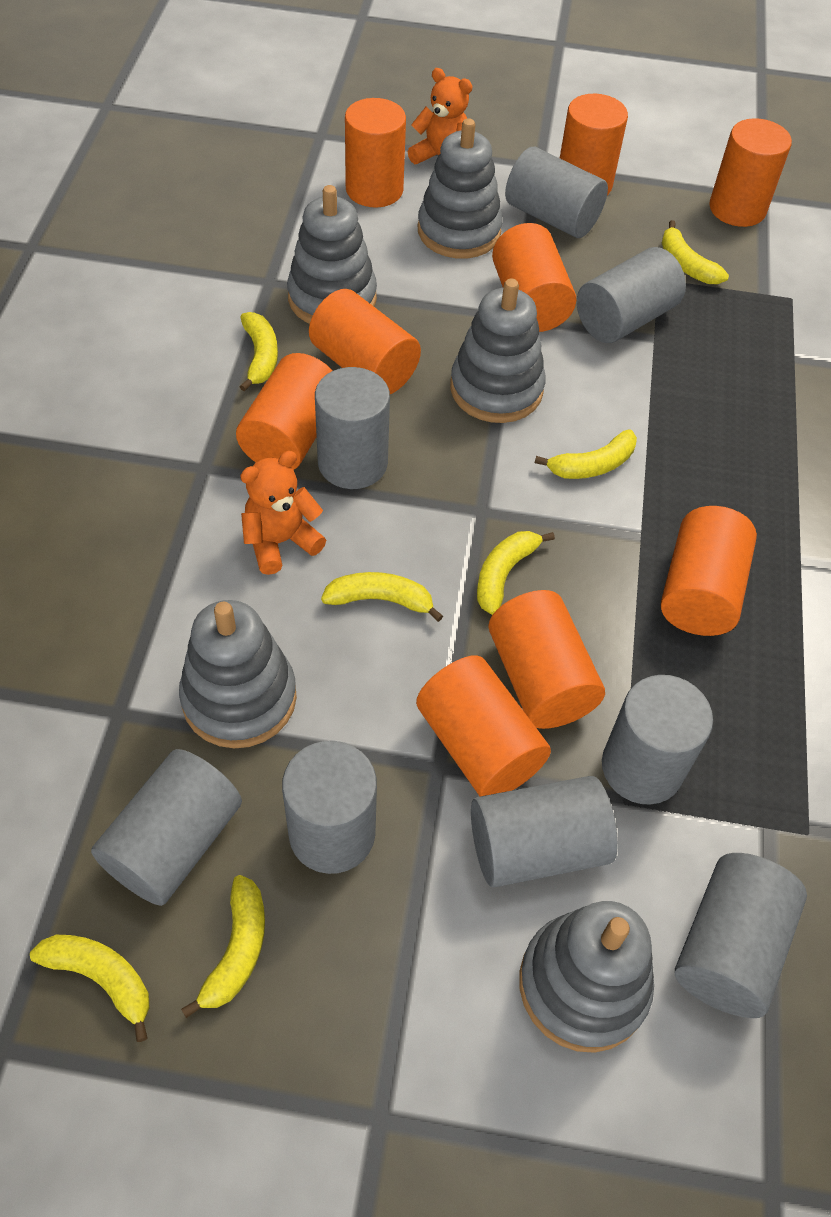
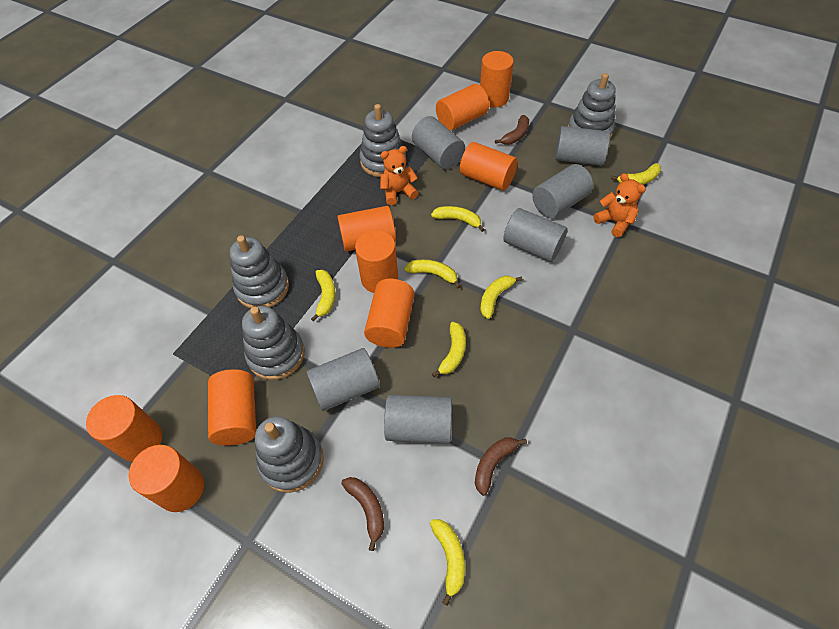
brown banana: none = 0 -> [341,477,384,551] [475,437,527,496] [495,115,529,144] = 3
grey cylinder: [91,749,242,906] [282,741,377,874] [315,367,390,489] [471,776,618,887] [505,147,608,238] [577,247,686,343] [602,675,713,804] [675,853,807,1018] = 8 -> [307,348,380,411] [384,395,452,443] [412,116,465,169] [503,208,568,262] [532,164,593,218] [555,126,610,166] = 6

